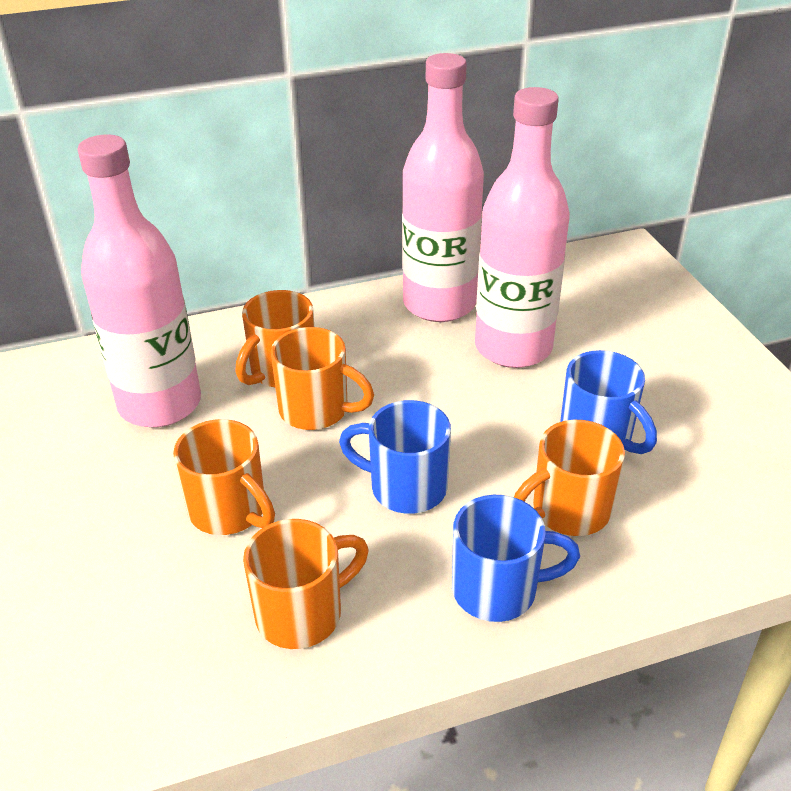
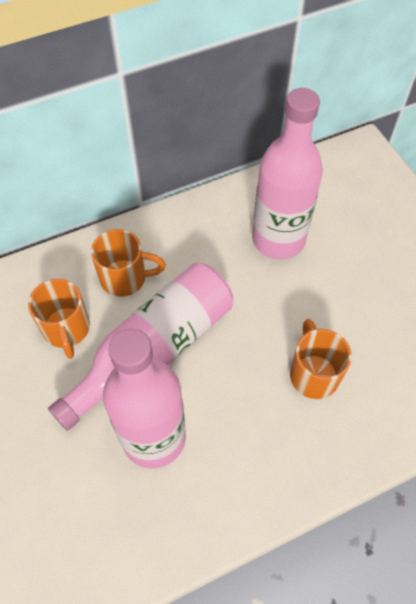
blue mug: [339,400,451,514] [452,495,580,622] [560,350,657,454] = 3 -> none = 0
orange mug: [173,419,275,535] [235,290,314,387] [243,519,369,649] [271,327,374,430] [514,420,625,536] = 5 -> [28,279,90,359] [91,229,166,297] [290,319,352,399] = 3

